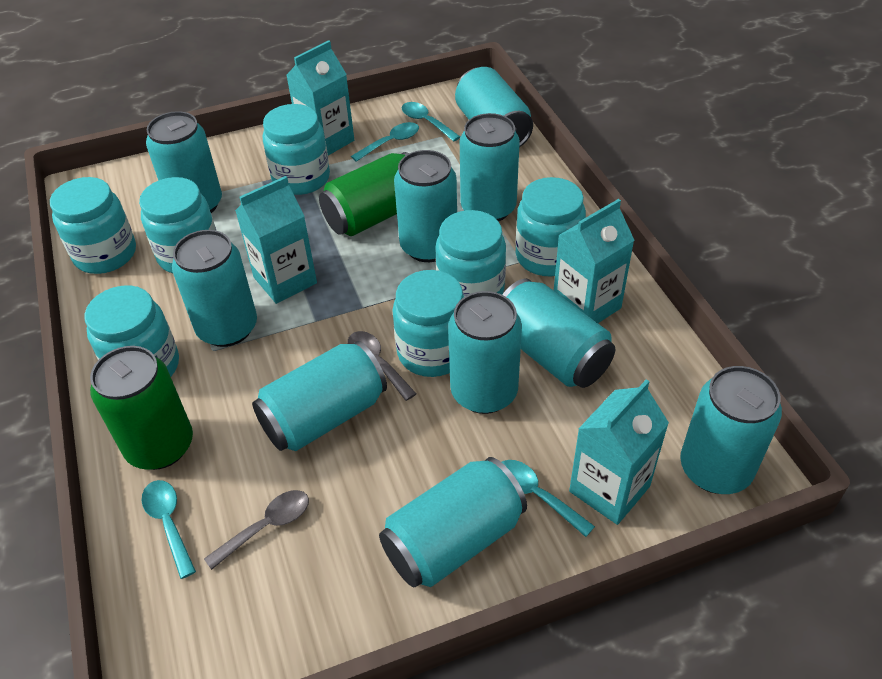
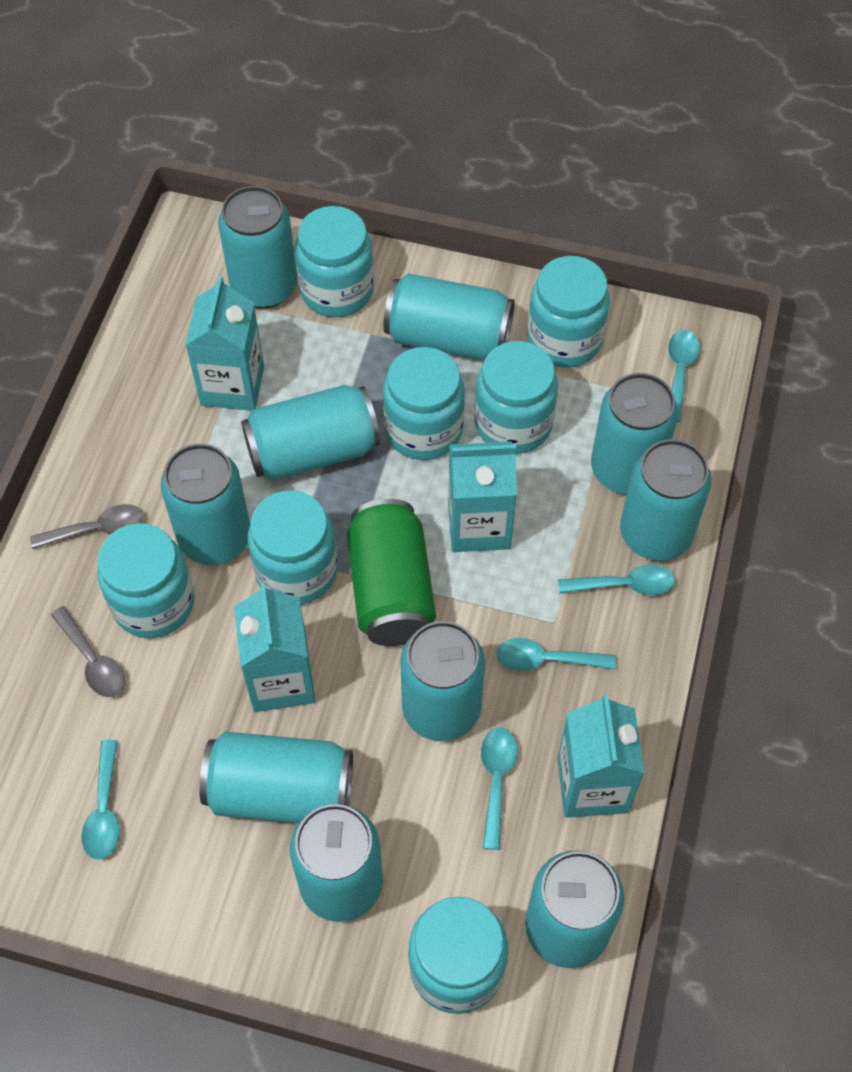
green can: [90,346,193,470] [319,152,409,236] = 2 -> [347,499,436,646] = 1
turquoise spoon: [141,480,196,579] [351,122,419,162] [402,102,460,142] [502,460,595,537] = 4 -> [81,740,120,860] [481,728,518,850] [496,638,616,671] [558,564,675,595] [668,330,700,422] = 5

